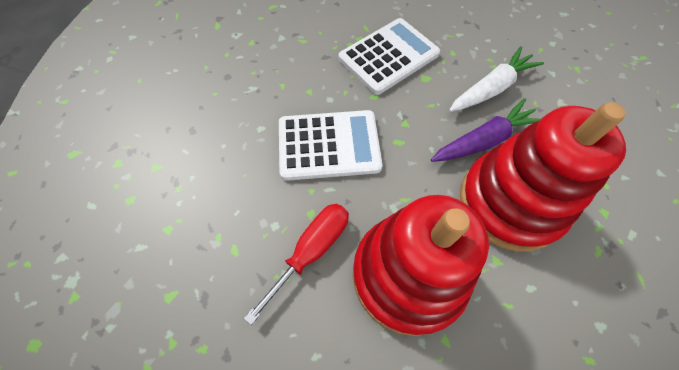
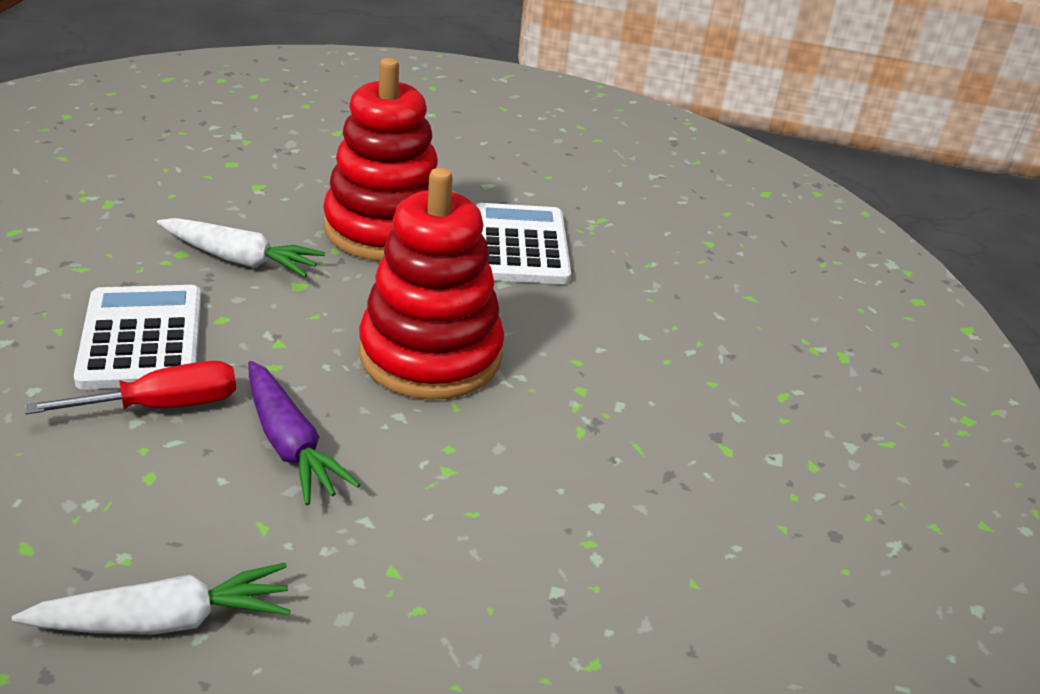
white carrot: [449,46,544,112] = 1 -> [12,563,291,635] [157,218,325,277] = 2

